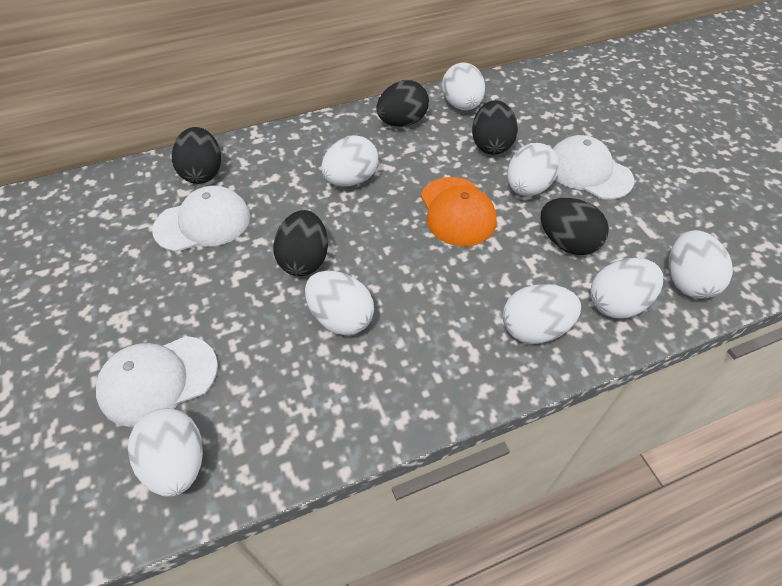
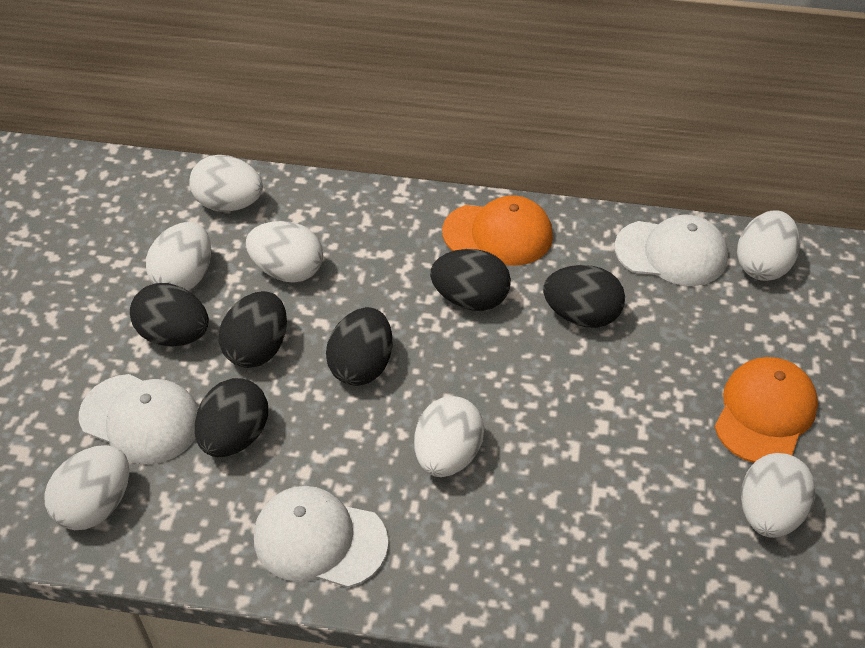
black egg: [172,127,221,184] [273,210,328,276] [376,80,429,127] [472,100,518,155] [541,198,609,255] = 5 -> [130,283,209,347] [195,378,268,457] [219,291,287,368] [326,307,392,386] [430,249,511,311] [543,265,625,328] = 6
orange cap: [421,177,497,247] = 1 -> [442,195,553,266] [715,357,818,463] = 2
white egg: [128,408,203,497] [305,271,374,335] [321,135,378,187] [442,63,485,110] [503,284,581,344] [507,143,559,196] [590,258,663,318] [669,230,733,299] = 8 -> [44,445,129,530] [146,222,211,290] [190,155,263,212] [246,221,323,283] [414,396,484,477] [737,210,800,281] [741,453,815,538] = 7

